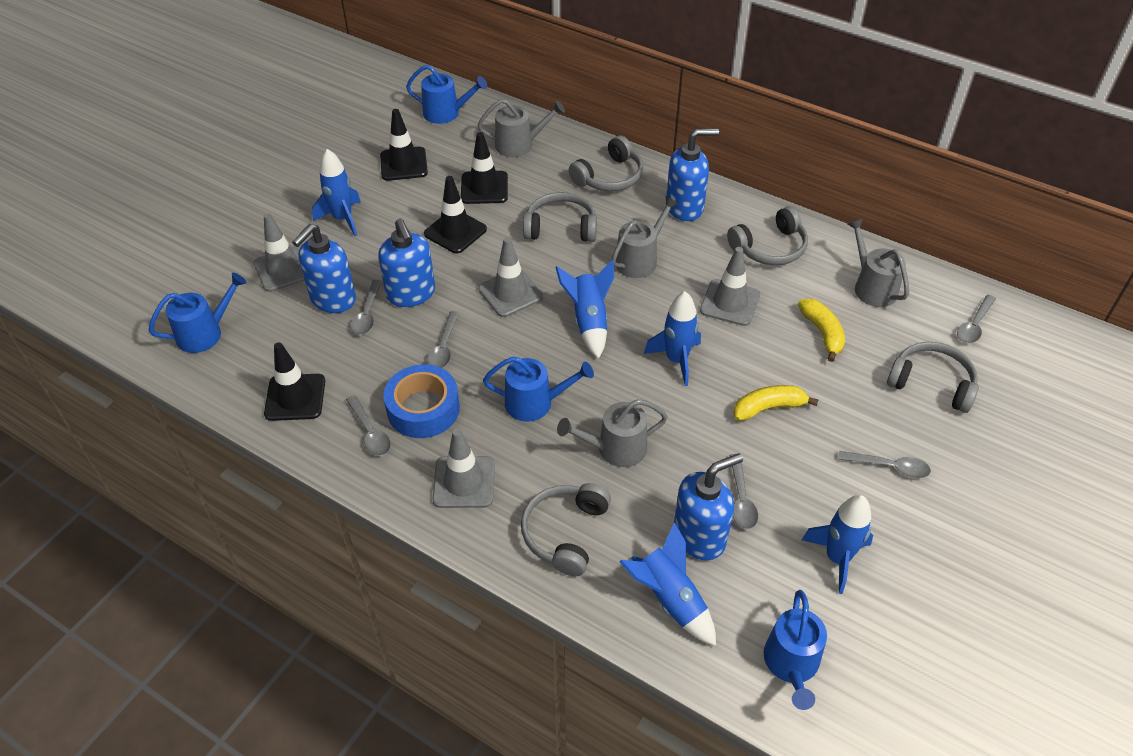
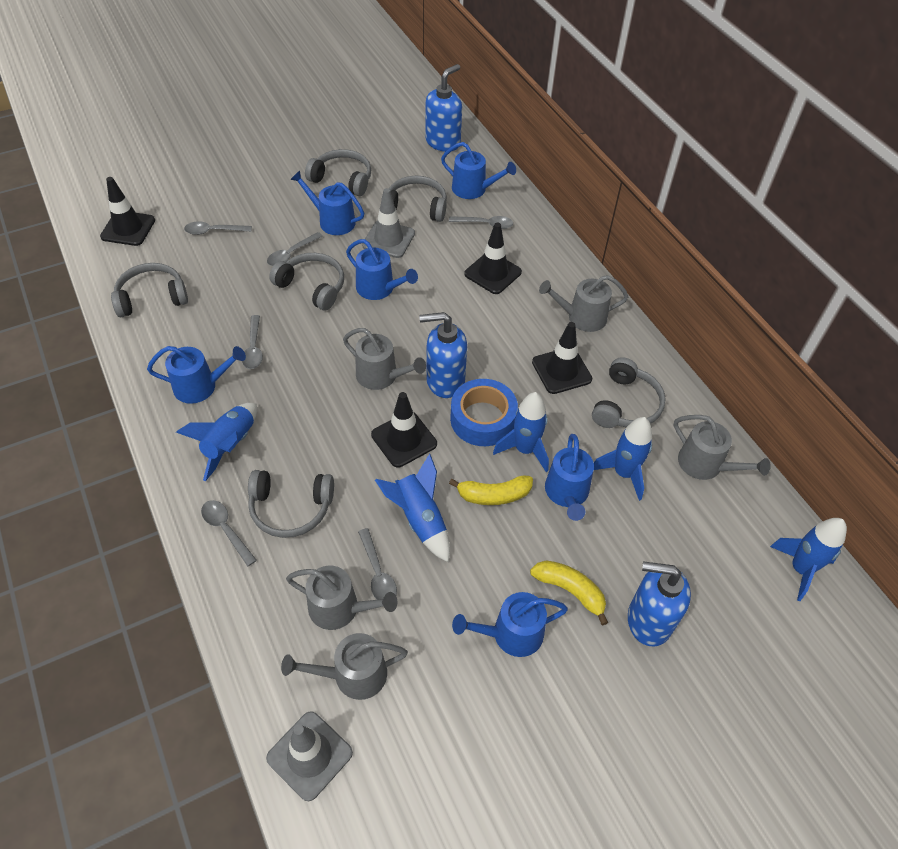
blue soap dispenser: [292,224,356,313] [378,219,435,307] [666,128,719,221] [674,453,743,560] = 4 -> [419,312,467,398] [425,64,462,152] [628,561,691,647] = 3
blue watering can: [148,273,247,353] [406,65,487,124] [483,357,594,422] [764,590,827,710] = 4 -> [147,346,246,404] [290,170,364,235] [346,239,418,300] [441,142,516,199] [452,592,568,657] [545,434,594,521] = 6
grey headphones: [521,483,611,576] [523,192,597,242] [569,136,643,191] [727,206,808,265] [887,342,979,413] = 5 -> [111,263,188,317] [248,470,334,538] [269,253,344,310] [305,149,371,196] [389,176,447,222] [592,357,666,428] = 6
grey traffic cone: [254,213,305,292] [433,429,495,508] [478,237,543,317] [700,247,760,326] = 4 -> [266,711,353,801] [362,188,415,258] = 2
grey watering can: [478,99,565,157] [557,399,668,467] [611,197,679,278] [848,219,909,307] = 4 -> [281,633,408,700] [286,566,397,630] [343,328,426,390] [539,275,628,332] [674,415,771,480] = 5

